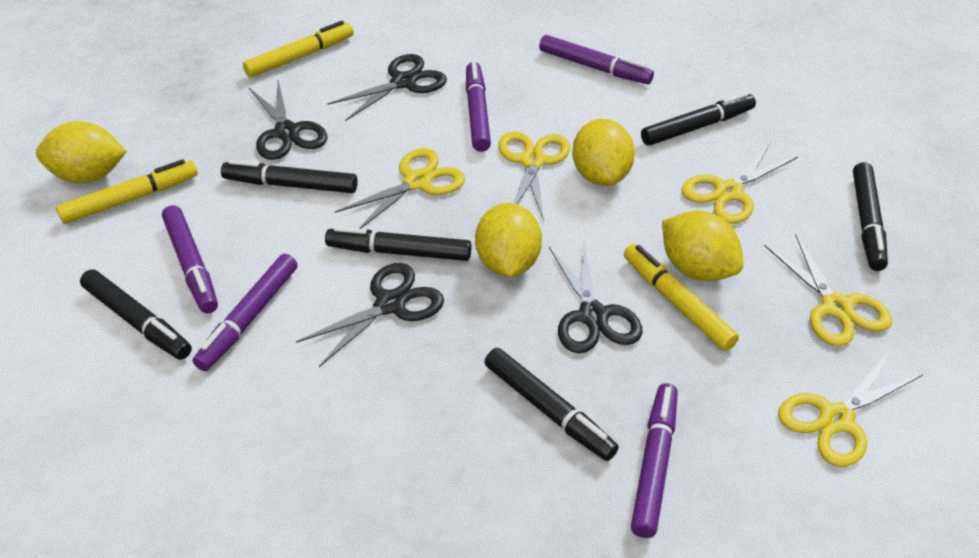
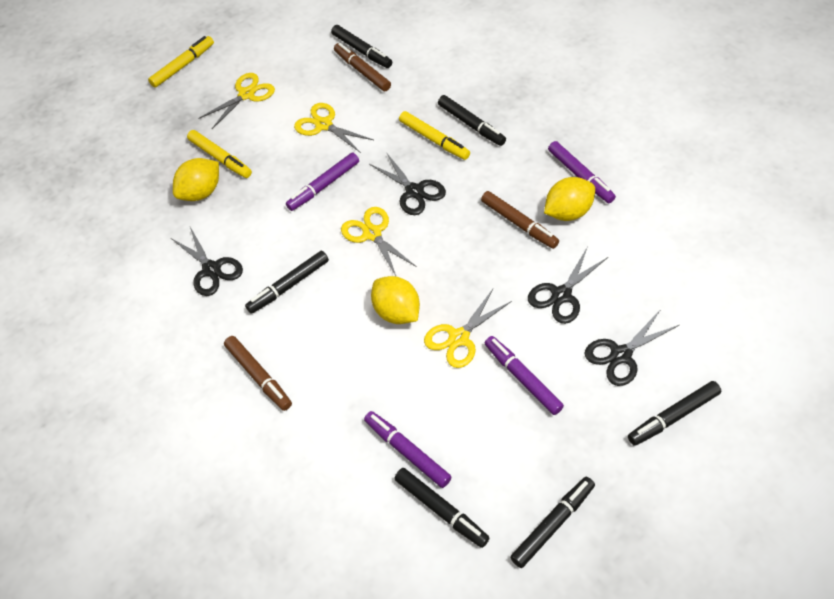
brown marker: none = 0 -> [224,336,292,411] [334,43,391,91] [481,191,559,249] = 3
purple marker: [162,205,218,313] [193,254,297,371] [466,62,491,152] [539,35,654,84] [631,383,678,538] = 5 -> [286,153,359,211] [364,411,451,488] [485,336,564,415] [548,141,616,203] = 4
yellow lemon: [36,121,127,183] [475,203,542,277] [572,119,635,186] [662,211,743,281] = 4 -> [173,158,219,201] [371,276,420,324] [544,177,595,221] = 3
yellow scissors: [335,148,465,229] [498,132,570,221] [682,142,798,224] [765,234,892,346] [778,352,923,467] = 5 -> [198,73,275,129] [294,103,373,153] [341,207,417,276] [424,289,512,368] = 4

